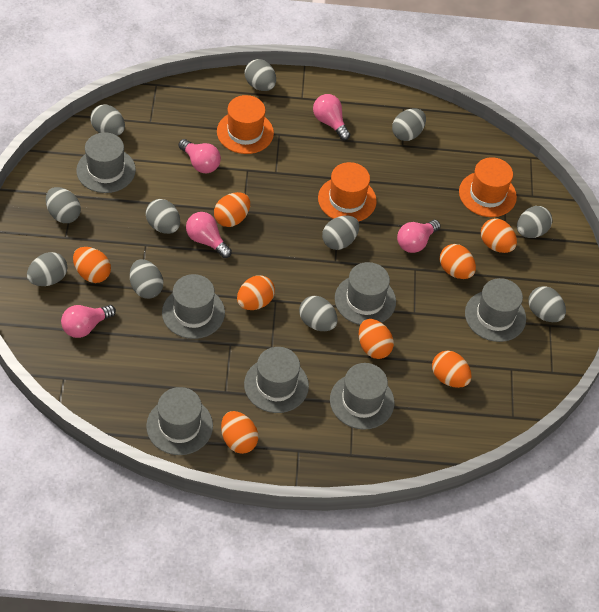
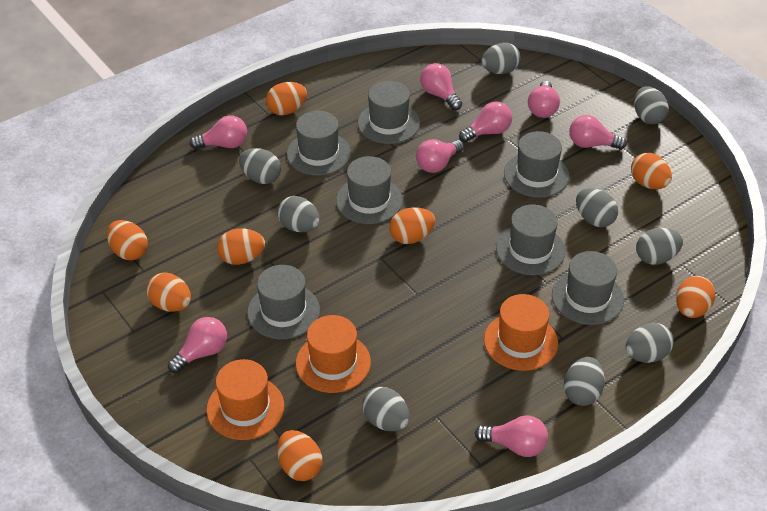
grey egg: [27,252,67,286] [46,187,81,223] [90,105,125,136] [130,259,163,299] [146,199,180,234] [245,59,276,91] [299,296,338,331] [322,215,359,250] [392,108,426,141] [517,206,552,238] [528,286,566,322] = 11 -> [239,148,281,184] [277,196,320,232] [362,387,410,431] [481,43,521,74] [564,357,605,406] [576,188,618,227] [626,323,674,363] [634,86,669,124] [636,228,683,265] = 9
pink light bulb: [61,305,116,338] [179,139,221,173] [186,212,232,258] [313,94,350,140] [397,220,441,253] = 5 -> [168,317,227,373] [190,115,247,149] [416,139,464,173] [420,63,462,110] [459,101,512,142] [475,415,548,457] [528,81,560,118] [569,115,627,150] = 8

